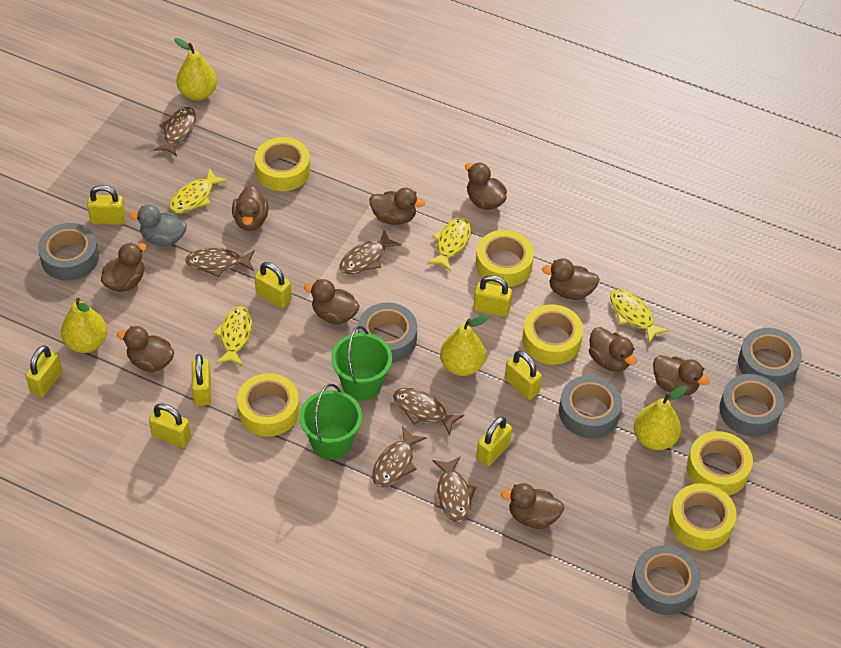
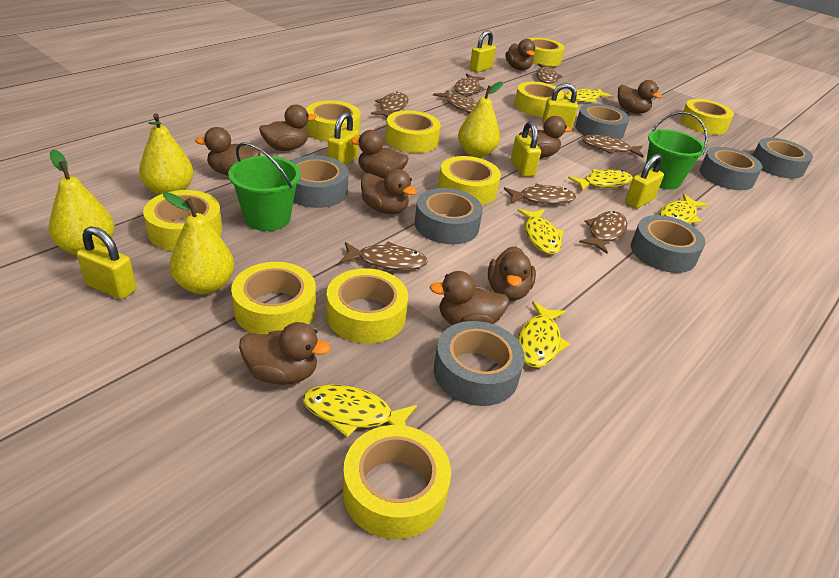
brown fish: [154,107,196,156] [185,248,255,278] [340,230,401,274] [372,426,427,488] [393,388,464,435] [432,457,476,523] = 6 -> [340,242,428,270] [371,92,409,117] [433,90,477,113] [455,73,485,95] [504,184,576,205] [536,63,562,84] [579,211,627,254] [582,135,643,157] = 8
grey duck: [130,205,187,246] = 1 -> none = 0
grey tape: [38,223,99,281] [358,303,417,363] [559,375,622,438] [632,545,701,615] [719,374,784,437] [738,328,802,388] = 6 -> [291,155,349,208] [415,188,483,244] [434,321,525,406] [575,103,629,140] [631,215,706,273] [700,147,763,190] [752,138,813,179] = 7
yellow fish: [169,168,228,213] [214,306,252,366] [427,218,471,271] [610,289,669,343] = 4 -> [303,385,417,437] [517,209,564,254] [518,301,570,368] [564,88,613,103] [568,169,633,191] [659,194,708,223] = 6
yellow padlock: [25,345,62,397] [87,185,126,225] [149,404,191,448] [192,354,211,406] [255,262,292,308] [473,275,512,317] [476,416,512,466] [505,351,542,400] = 8 -> [77,226,137,299] [328,112,359,165] [470,30,496,72] [511,121,541,177] [542,83,578,128] [625,154,664,209] = 6
yellow tape: [237,373,299,437] [255,137,310,191] [476,230,534,287] [522,304,583,365] [669,483,737,551] [687,431,753,495] = 6 -> [143,190,222,251] [231,262,316,334] [306,101,361,142] [326,268,408,343] [343,425,451,539] [385,110,441,153] [438,156,501,205] [514,82,564,117] [529,38,565,66] [680,99,734,135] = 10

